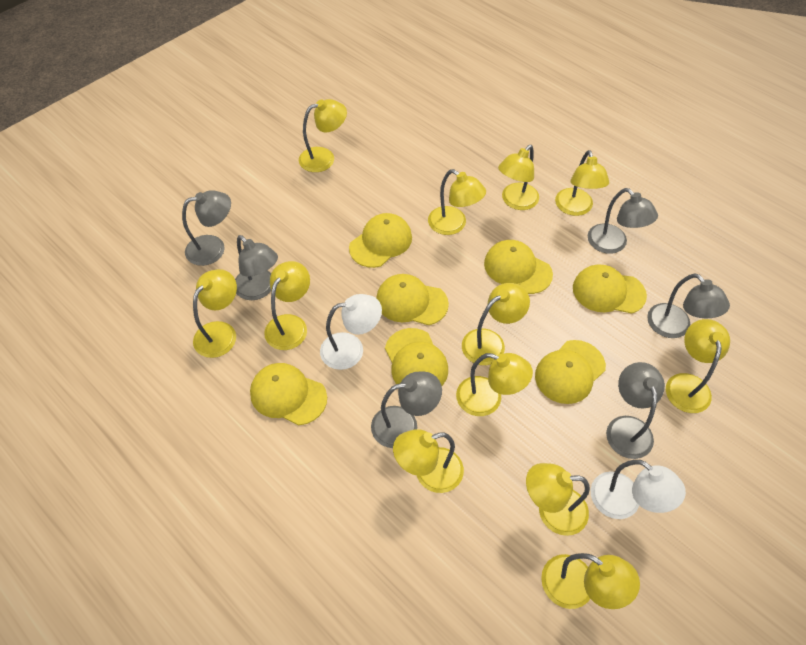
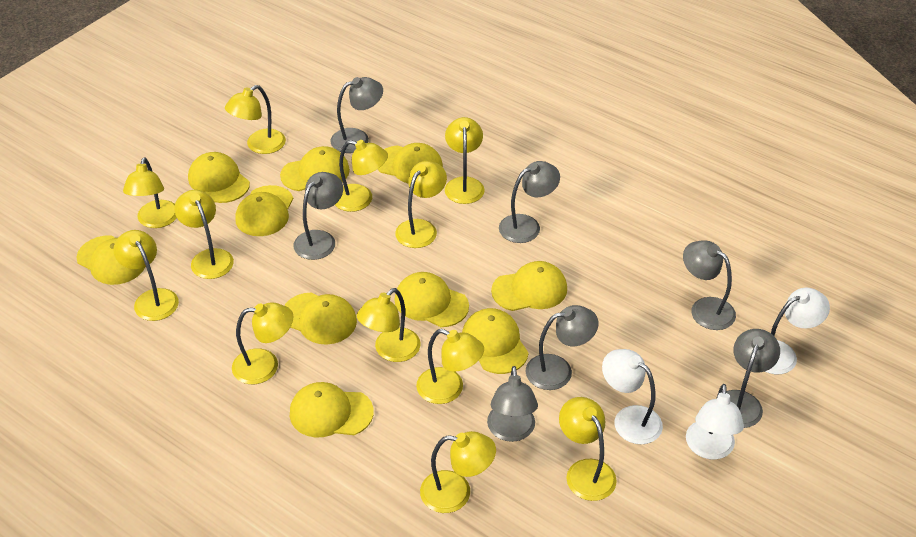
grey lamp: [182,190,231,266] [235,235,278,300] [371,372,442,448] [588,188,658,254] [606,362,665,459] [647,274,730,338] = 6 -> [294,172,343,260] [330,77,383,153] [487,366,538,442] [499,161,560,243] [525,305,599,390] [683,240,736,330] [726,329,780,428] = 7
white lamp: [320,294,382,370] [591,460,686,519] = 2 -> [602,349,663,444] [686,384,744,460] [765,288,830,374] = 3
yellow cap: [250,363,327,425] [349,213,412,268] [376,274,449,325] [385,328,448,386] [484,240,553,294] [535,340,606,404] [573,265,647,314] = 7 -> [76,236,145,285] [188,152,250,203] [235,185,293,236] [280,146,350,191] [284,293,357,345] [290,382,374,438] [377,143,443,183] [394,272,469,327] [462,308,529,374] [491,261,567,311] = 10

